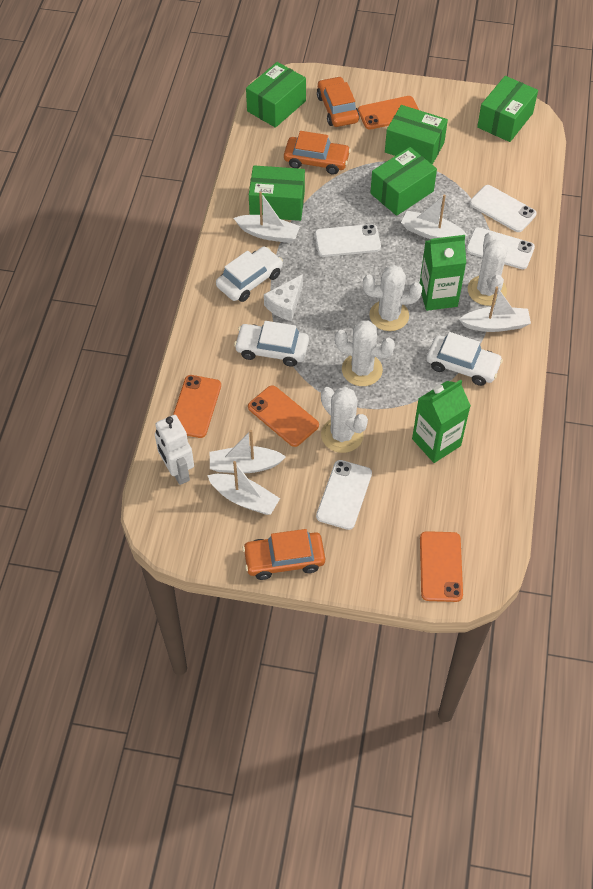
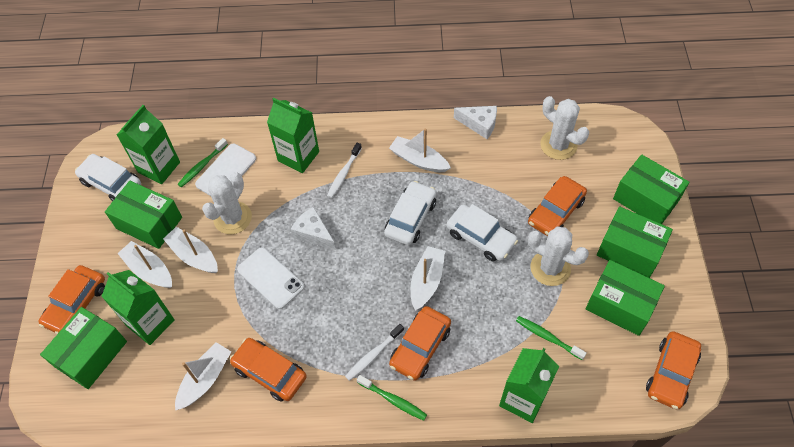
green carton: [412,380,471,463] [420,235,466,311] = 2 -> [101,270,175,345] [117,105,180,184] [267,98,319,173] [499,348,559,423] = 4
green toothbrush: none = 0 -> [178,138,228,187] [357,375,427,421] [516,316,587,360] = 3
orange car: [242,529,325,580] [284,131,351,175] [317,76,360,127] = 3 -> [38,265,105,334] [230,338,307,402] [389,306,451,381] [528,176,587,236] [646,331,701,410] = 5
orange phone: [173,375,221,438] [248,385,319,447] [358,96,419,130] [420,531,463,602] = 4 -> none = 0
white cactus: [321,387,368,453] [335,321,395,386] [363,265,422,331] [468,231,508,306] = 4 -> [202,172,252,234] [528,227,589,286] [540,96,589,160] = 3
white cheese: [264,274,303,321] = 1 -> [291,207,336,250] [454,106,497,139] = 2
white phone: [315,224,381,257] [316,460,372,530] [466,227,535,269] [470,185,536,232] = 4 -> [195,144,256,196] [237,247,304,309] = 2
white robot: [155,415,194,485] = 1 -> none = 0
white toothbrush: none = 0 -> [327,143,362,198] [345,324,404,381] = 2

